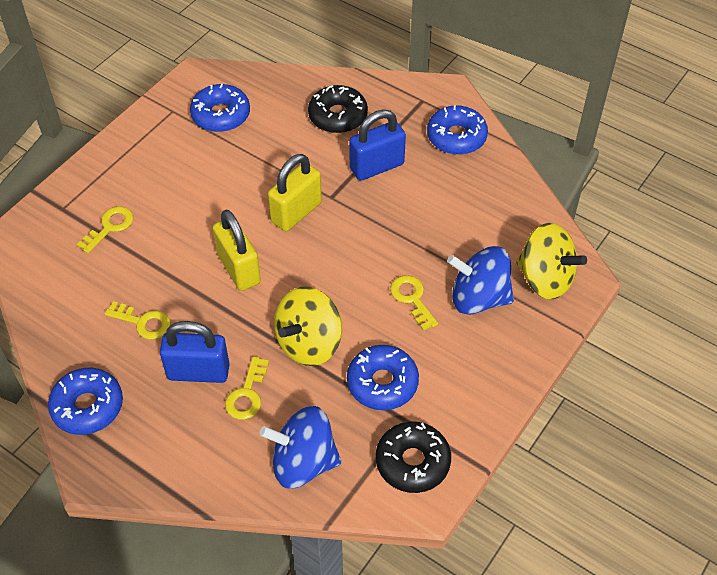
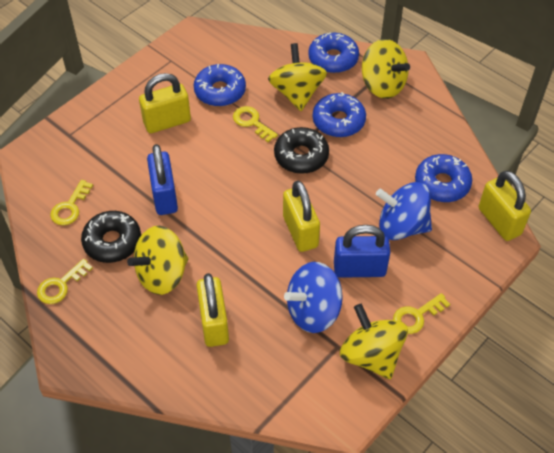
yellow padlock: [213,210,261,291] [268,154,322,231] = 2 -> [139,73,191,133] [196,273,229,347] [283,181,320,252] [479,171,531,241] = 4
yellow spinning top: [274,287,342,366] [516,223,587,299] = 2 -> [127,226,188,295] [268,43,327,111] [340,304,408,379] [362,39,410,99] = 4

